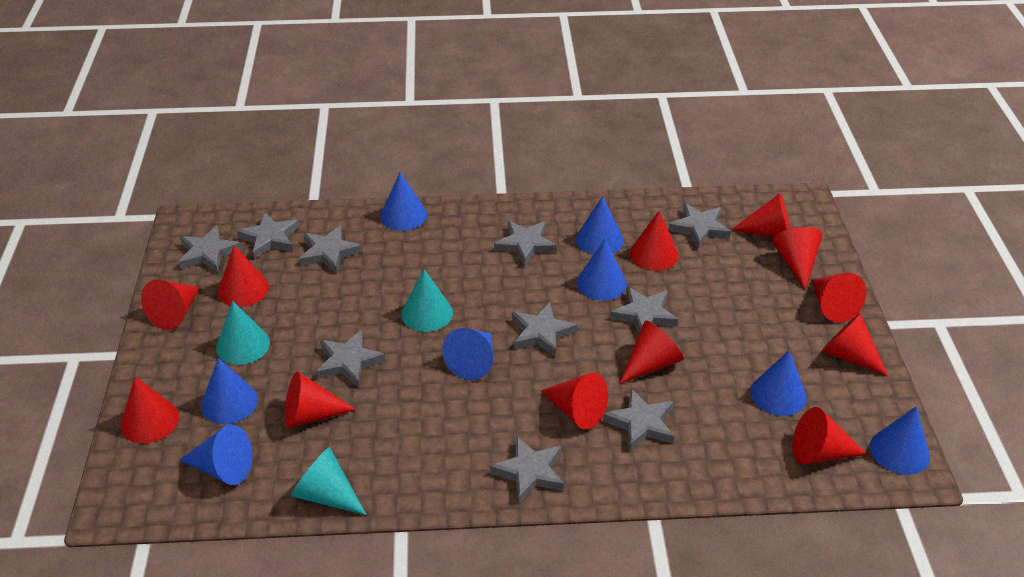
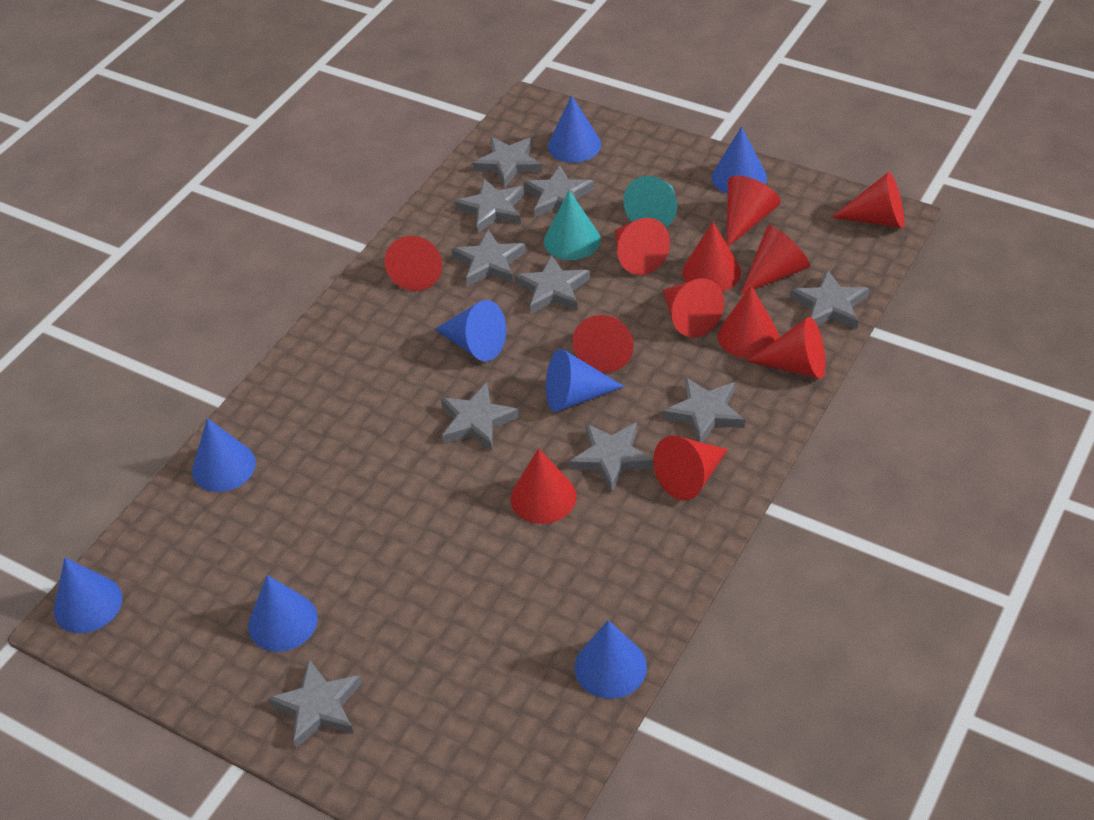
turquoise cone: [216,301,270,365] [291,447,367,515] [401,269,453,332] = 3 -> [544,190,601,260] [623,176,677,227] = 2

